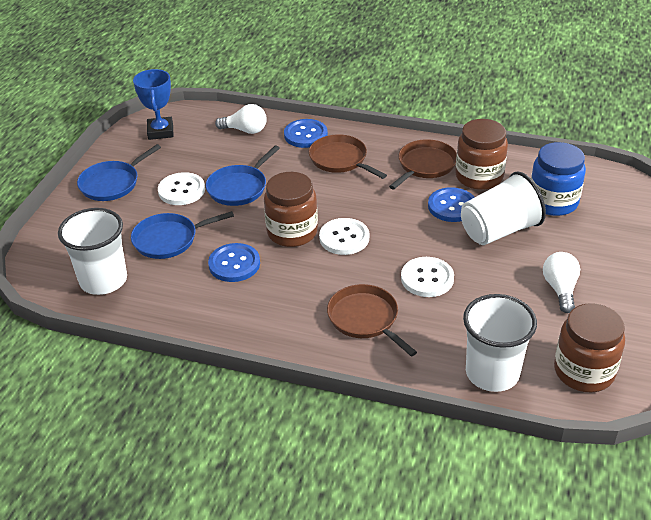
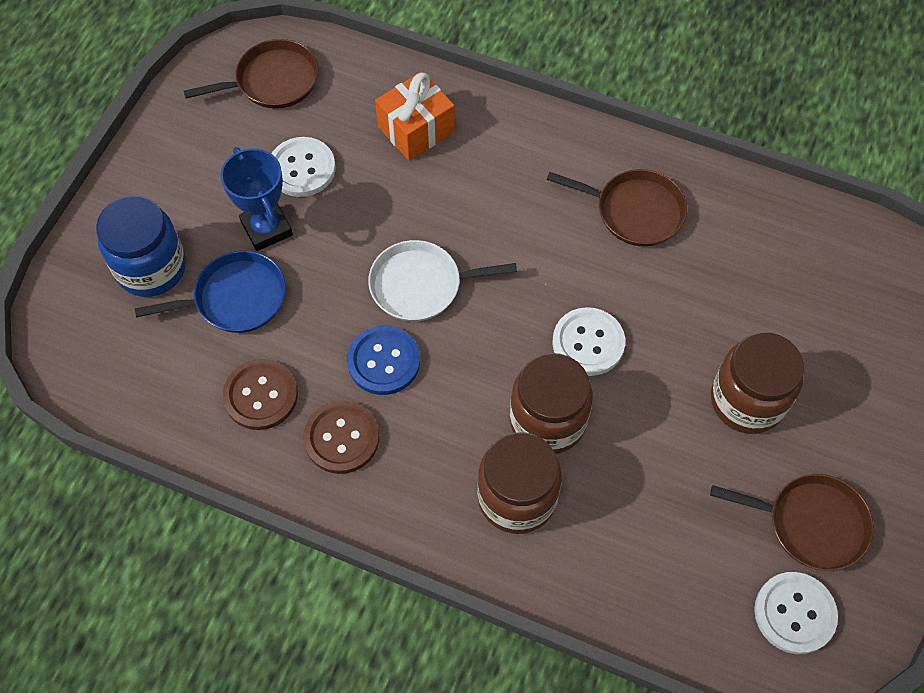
blue button: [208,243,260,282] [284,119,328,148] [428,187,474,222] = 3 -> [347,326,420,395] = 1
blue pan: [77,144,161,201] [131,211,234,259] [206,145,280,206] = 3 -> [135,251,286,333] = 1
brown button: none = 0 -> [223,359,298,430] [303,400,379,474] = 2
orange gift: none = 0 -> [375,71,455,161] = 1
white cup: [58,208,127,295] [461,171,546,245] [463,294,537,392] = 3 -> none = 0
white light bulb: [215,104,267,134] [543,252,580,313] = 2 -> none = 0
white pan: none = 0 -> [368,240,517,322] = 1

